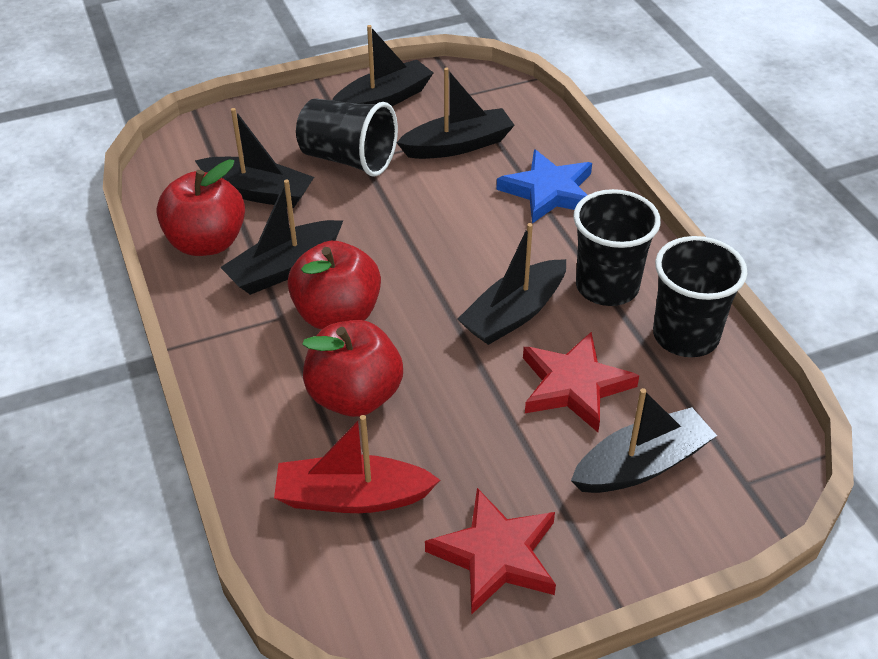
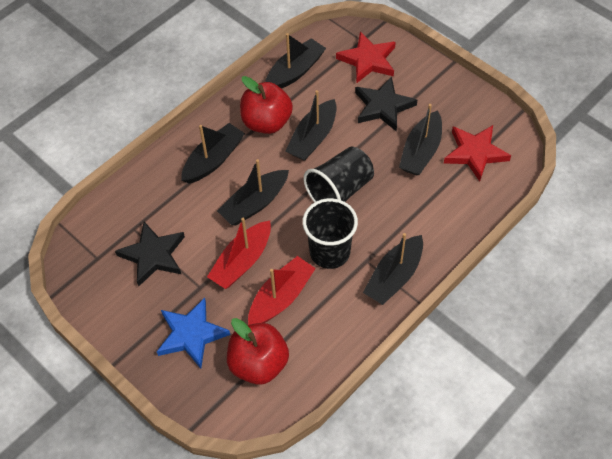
black cup: [296,98,398,177] [573,189,661,306] [653,236,748,357] = 3 -> [302,198,358,269] [304,147,374,202] = 2
black star: none = 0 -> [115,222,185,286] [355,76,417,131] = 2
red apple: [156,159,245,256] [288,241,381,330] [302,320,403,417] = 3 -> [227,318,289,385] [240,76,293,134] = 2
red boat: [274,415,440,513] = 1 -> [207,218,271,289] [248,256,316,325] = 2

